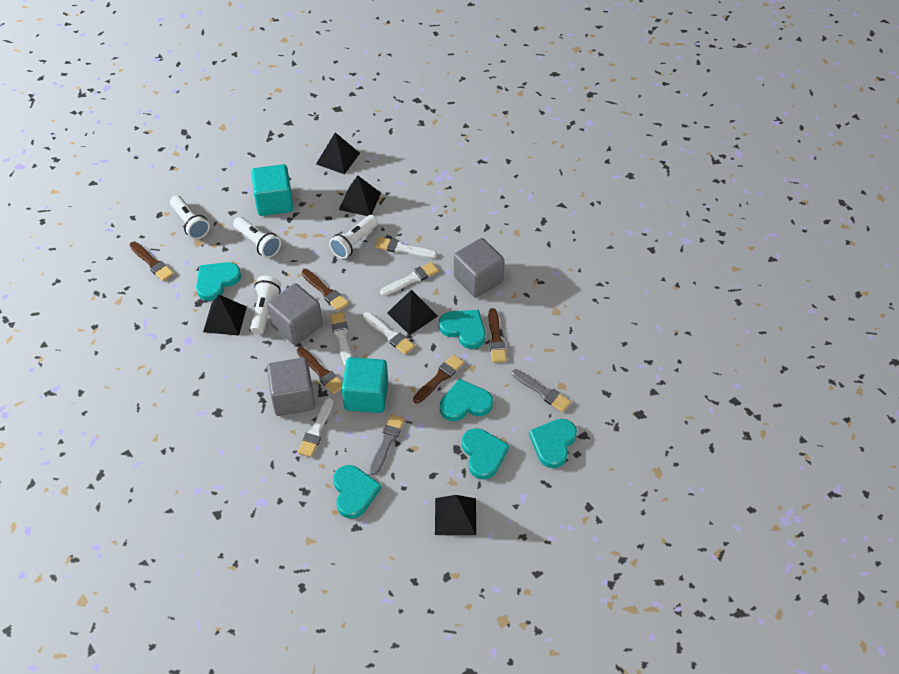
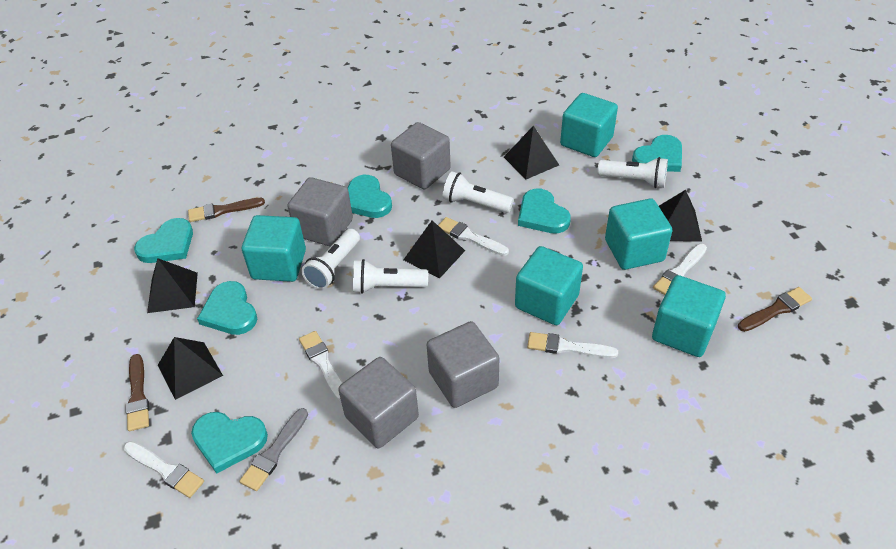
brown brush: [130,242,174,281] [297,347,342,394] [302,269,349,311] [413,355,464,403] [488,308,507,363] = 5 -> [126,354,149,431] [188,198,265,222] [738,287,812,332] = 3
grey brush: [370,414,405,475] [512,369,571,412] = 2 -> [239,408,308,491] = 1
grey cube: [267,283,323,345] [267,357,315,416] [454,238,505,298] = 3 -> [287,177,353,247] [338,357,419,448] [391,122,451,190] [427,321,499,408] = 4
turquoise cube: [251,164,293,216] [342,357,388,413] = 2 -> [242,215,306,282] [515,246,583,325] [560,93,618,157] [605,199,672,270] [652,275,726,357] = 5

